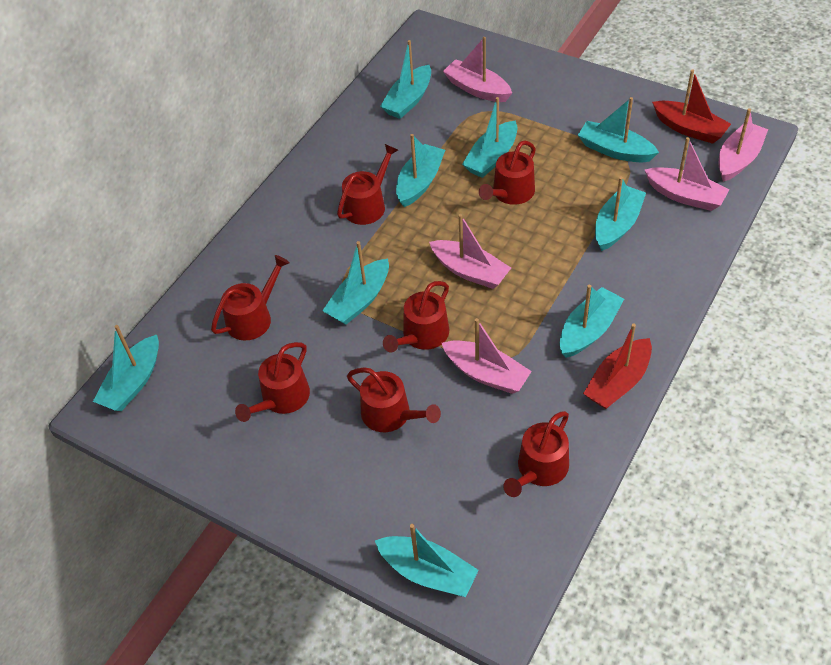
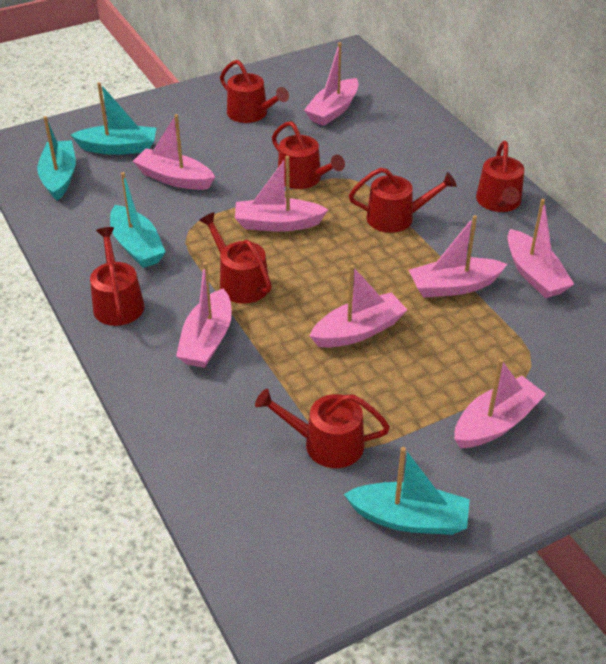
pink boat: [429,214,511,289] [442,318,532,394] [443,37,512,102] [645,137,730,211] [719,108,768,182] = 5 -> [133,114,215,190] [176,262,232,368] [235,156,328,232] [304,42,359,126] [310,265,407,348] [409,215,507,298] [454,359,546,448] [507,199,574,298] = 8
red boat: [583,324,652,409] [652,69,731,144] = 2 -> none = 0
turquoise boat: [93,325,159,411] [322,241,389,325] [375,524,479,597] [380,40,431,119] [396,134,445,207] [462,97,518,178] [560,285,624,358] [578,97,659,162] [595,177,646,251] = 9 -> [37,116,76,201] [71,82,156,155] [110,172,165,268] [344,447,470,535] = 4

